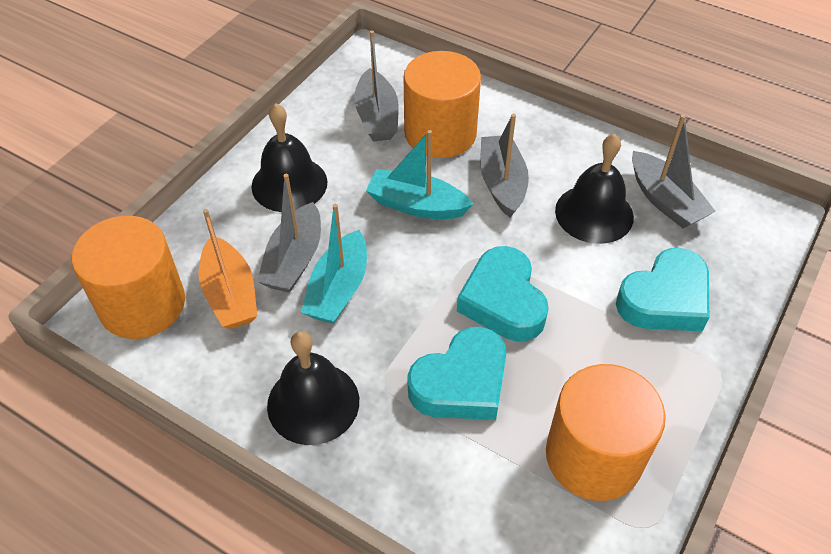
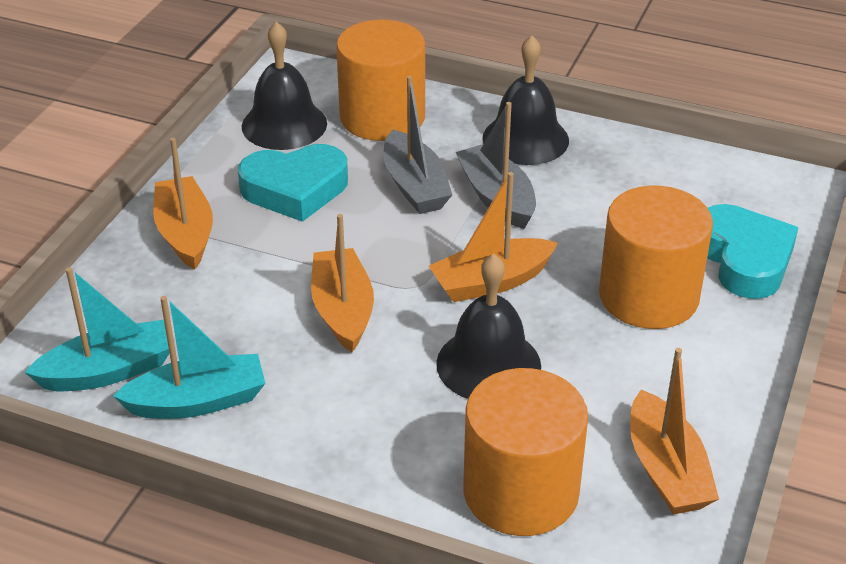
grey boat: [257,174,321,293] [354,30,399,142] [480,114,529,218] [632,115,716,229] = 4 -> [384,76,452,214] [456,102,536,229] = 2
orange boat: [198,209,257,329] = 1 -> [153,138,213,269] [311,214,374,352] [429,172,558,302] [630,348,719,515] = 4
turquoise heart: [407,327,507,420] [457,246,549,342] [616,248,709,331] = 3 -> [238,144,348,222] [707,204,798,299] = 2

